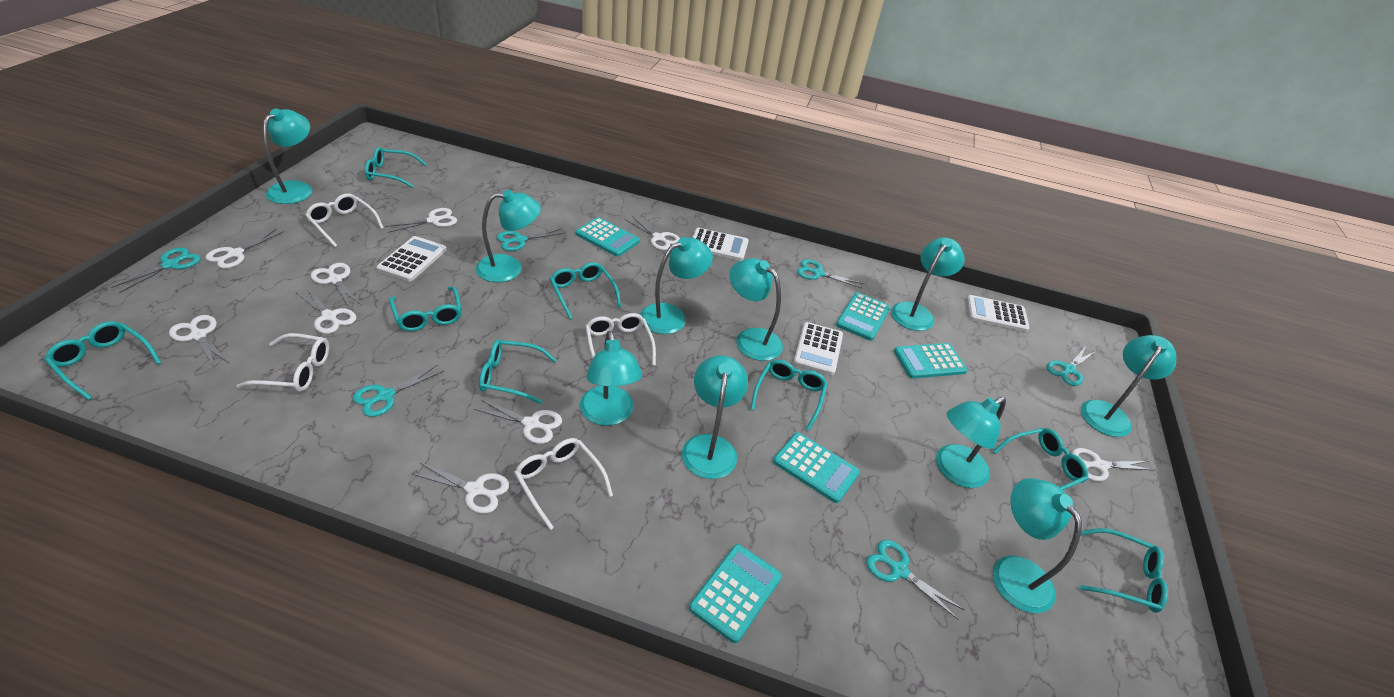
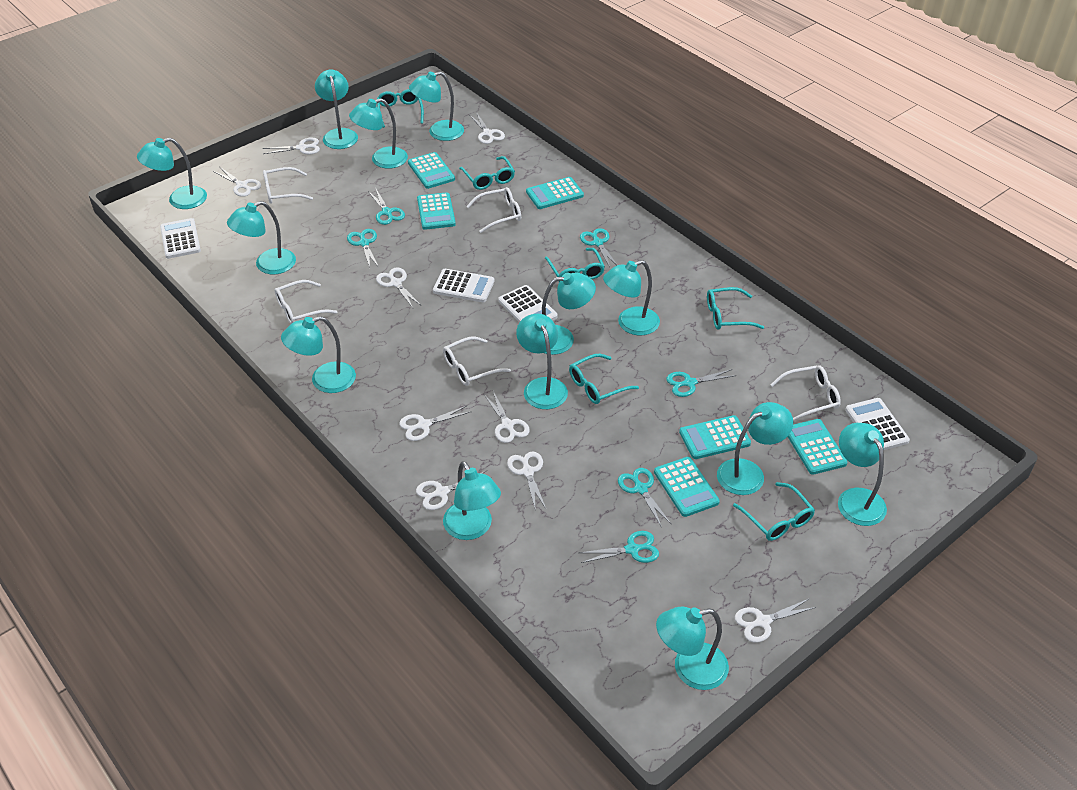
turquoise calculator: [576,217,640,257] [689,544,782,643] [773,432,860,503] [836,293,890,341] [894,343,968,379] = 5 -> [408,152,455,189] [417,192,456,230] [526,177,584,209] [654,457,720,517] [679,415,751,459] [787,419,847,475] = 6
turquoise glasses: [44,321,162,400] [365,147,426,188] [389,286,462,331] [479,340,556,404] [550,262,621,319] [750,360,828,431] [992,428,1088,490] [1080,528,1168,613] = 8 -> [377,89,424,128] [459,156,515,190] [545,248,605,282] [569,354,639,404] [707,287,764,330] [733,482,815,541] = 6
turquoise lamp: [263,108,312,204] [476,190,541,282] [580,331,642,426] [640,237,713,334] [682,355,748,479] [729,258,783,361] [891,237,965,331] [936,397,1006,488] [993,478,1082,613] [1081,335,1176,437] = 10 -> [137,138,207,209] [227,201,296,274] [281,316,356,393] [315,70,358,149] [349,98,408,169] [409,72,464,141] [443,461,501,540] [516,314,568,409] [542,273,596,355] [603,260,660,336] [656,606,729,690] [717,402,793,495] [838,423,887,526] = 13
white glasses: [237,333,329,392] [305,193,384,247] [514,438,613,530] [585,313,656,366] = 4 -> [263,167,313,204] [274,280,338,324] [443,337,511,386] [467,187,521,233] [770,365,841,421] = 5

